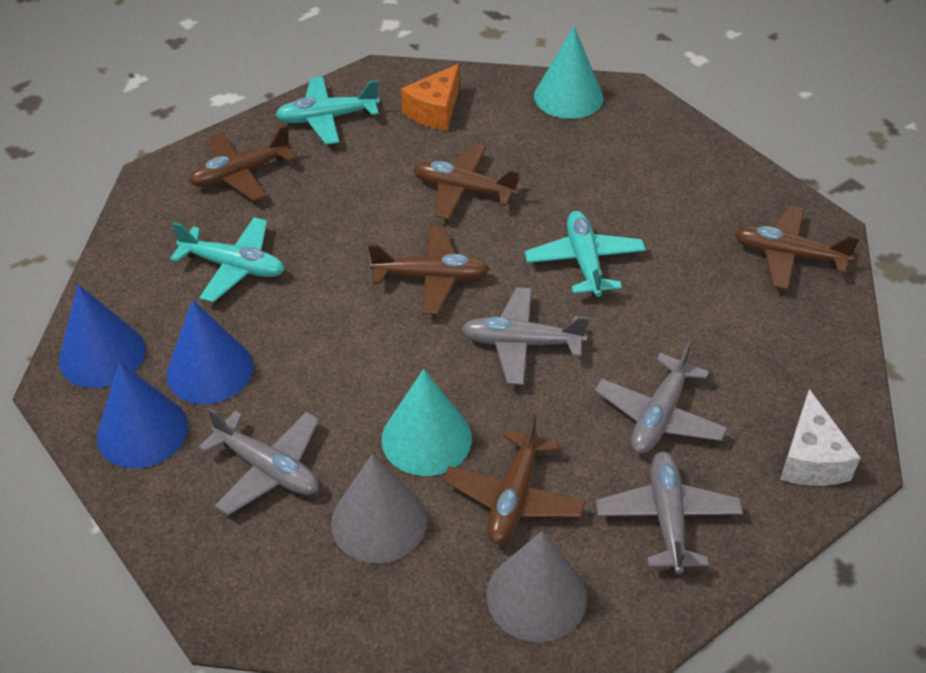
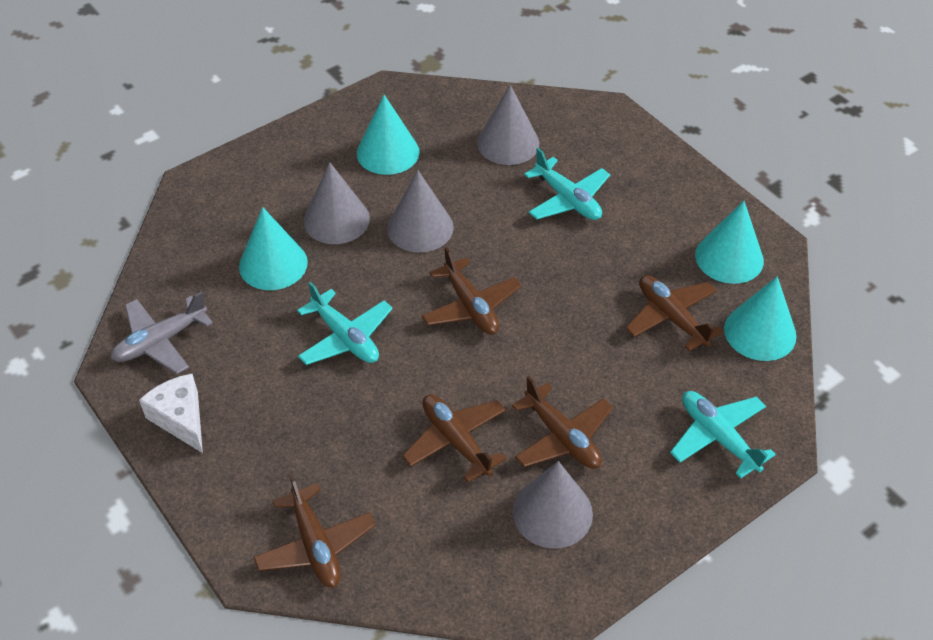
blue cone: [59,284,146,388] [97,362,188,468] [166,300,254,404] = 3 -> none = 0
grey cone: [331,454,427,564] [486,531,587,642] = 2 -> [303,162,370,244] [387,170,454,253] [477,85,539,165] [513,461,593,549] = 4
grey plane: [199,407,319,515] [462,287,589,385] [595,340,728,454] [596,452,743,574] = 4 -> [111,292,213,374] = 1
orange cheese: [401,64,459,131] = 1 -> none = 0
turquoise cone: [381,369,472,476] [534,26,603,119] = 2 -> [239,207,308,290] [357,95,420,175] [695,201,764,284] [724,276,797,361] = 4

